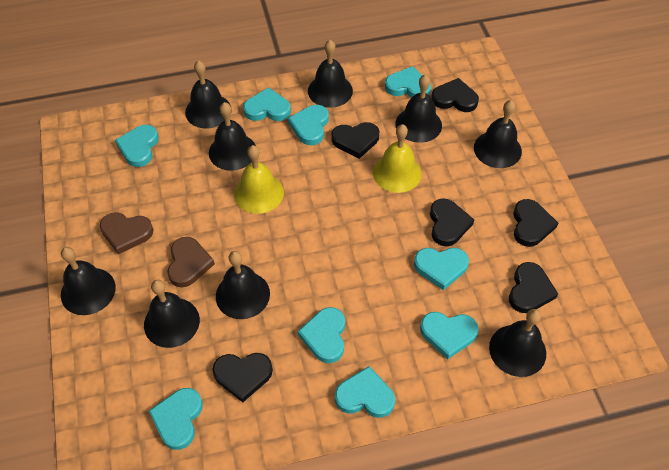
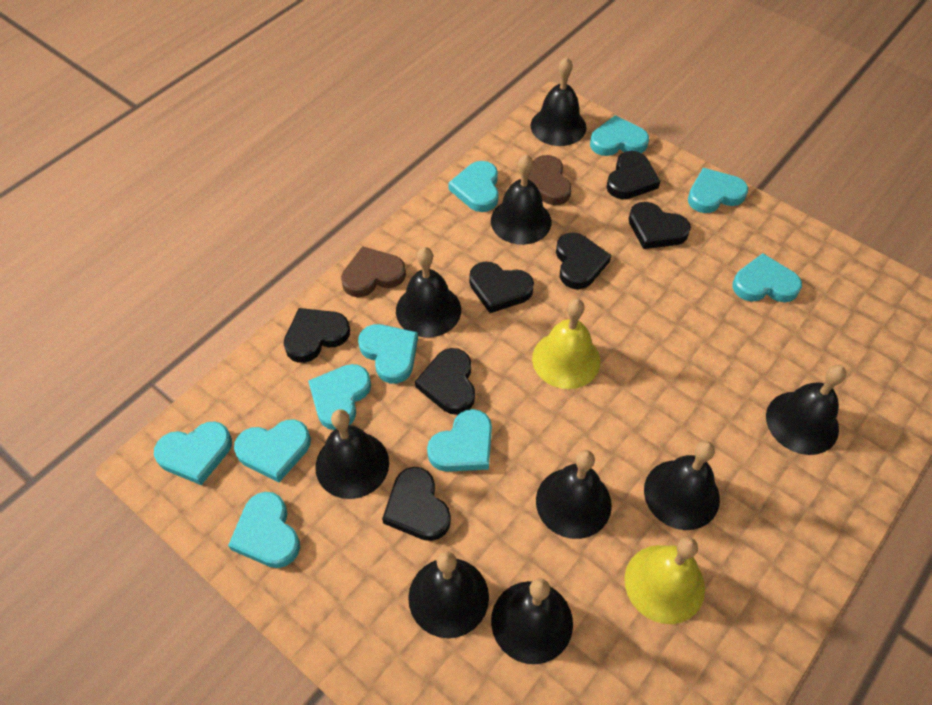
black heart: [213,353,273,402] [331,122,379,159] [430,198,474,246] [431,78,479,112] [509,262,558,313] [513,199,558,247] = 6 -> [284,308,350,363] [382,467,451,541] [415,348,475,415] [469,262,534,313] [556,232,611,289] [606,151,660,199] [629,202,691,249] = 7
turquoise heart: [115,125,159,167] [149,388,203,450] [243,87,291,121] [288,105,329,145] [298,307,345,363] [335,366,395,418] [385,66,431,98] [414,248,469,290] [420,312,479,359] = 9 -> [154,421,232,485] [228,492,300,568] [234,420,311,482] [308,364,371,430] [358,324,418,384] [427,409,492,472] [449,161,499,212] [590,115,649,156] [688,168,748,213] [732,253,802,302] = 10

